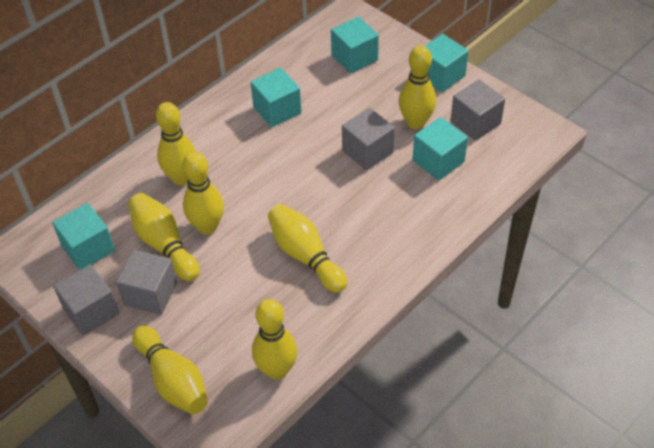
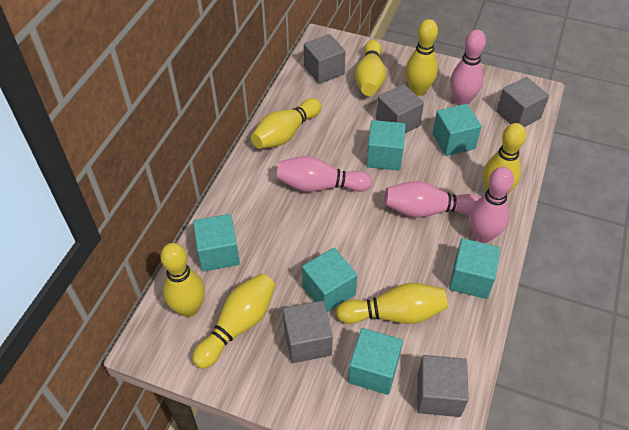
grey cube: [54,264,119,336] [116,250,177,315] [342,108,395,170] [451,79,505,141] = 4 -> [283,301,333,363] [304,34,346,84] [376,84,424,133] [417,355,469,417] [496,77,549,127] = 5
pink bowling pin: none = 0 -> [276,156,372,192] [384,181,480,217] [450,30,486,105] [470,167,514,243] = 4
turquoise cube: [52,203,115,270] [251,68,302,127] [331,16,379,73] [413,117,468,180] [425,34,469,93] = 5 -> [193,214,240,272] [302,248,357,312] [348,328,403,395] [366,120,406,171] [433,104,482,156] [449,238,501,299] = 6

